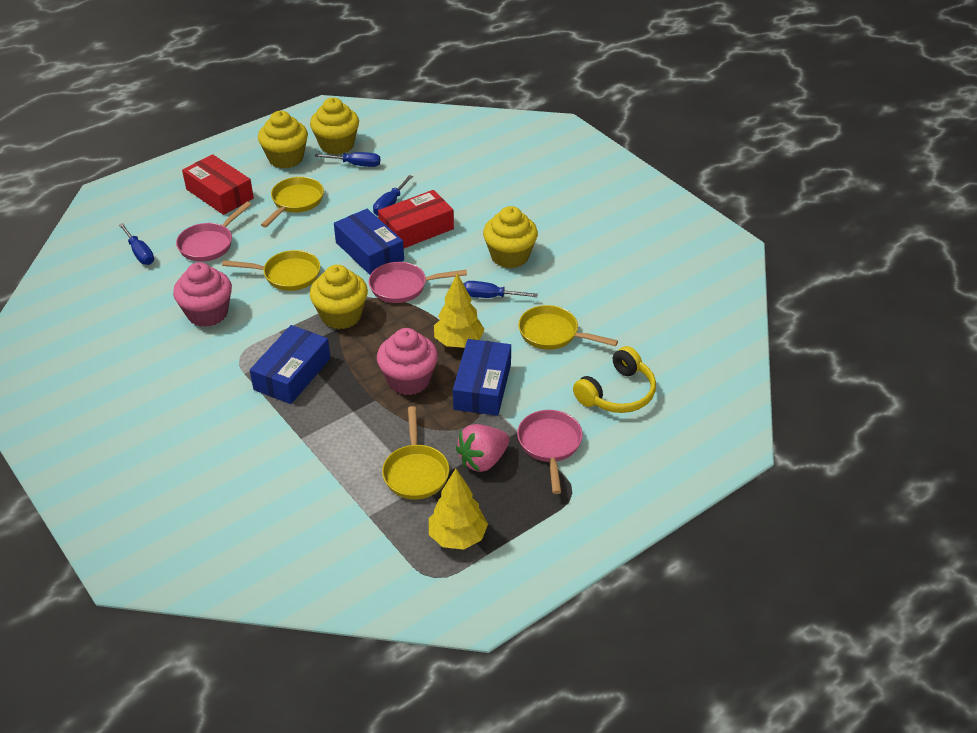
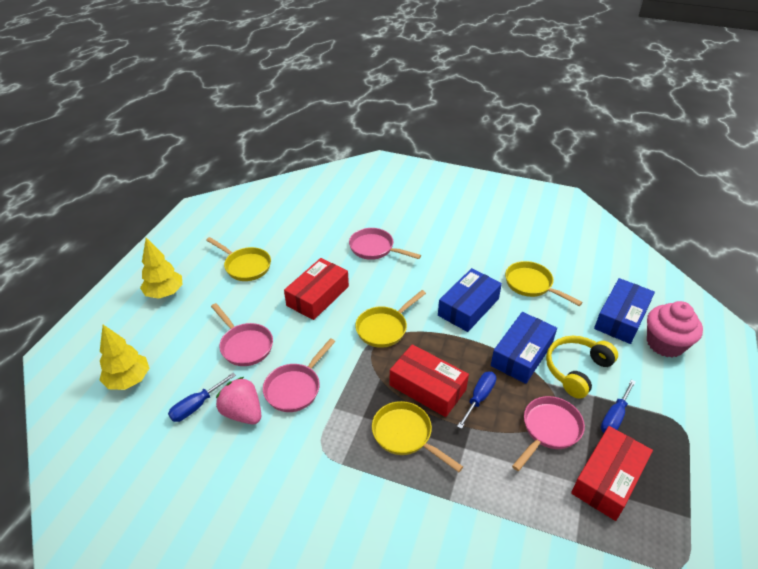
blue screwdriver: [119,223,154,265] [314,152,380,167] [373,175,413,216] [463,281,538,298] = 4 -> [168,373,236,422] [457,372,496,429] [601,380,636,433] = 3
pink cupcake: [173,262,232,327] [377,328,438,395] = 2 -> [647,301,703,357] = 1
pink pan: [176,202,252,262] [369,262,467,303] [517,410,583,494] = 3 -> [211,303,273,366] [263,338,335,412] [349,228,421,260] [512,396,585,471] = 4
red box: [182,154,254,215] [378,190,454,248] = 2 -> [284,258,349,320] [389,344,469,417] [571,426,653,521] = 3
yellow cupcake: [258,111,308,168] [310,98,359,155] [310,265,368,329] [483,206,538,268] = 4 -> none = 0

